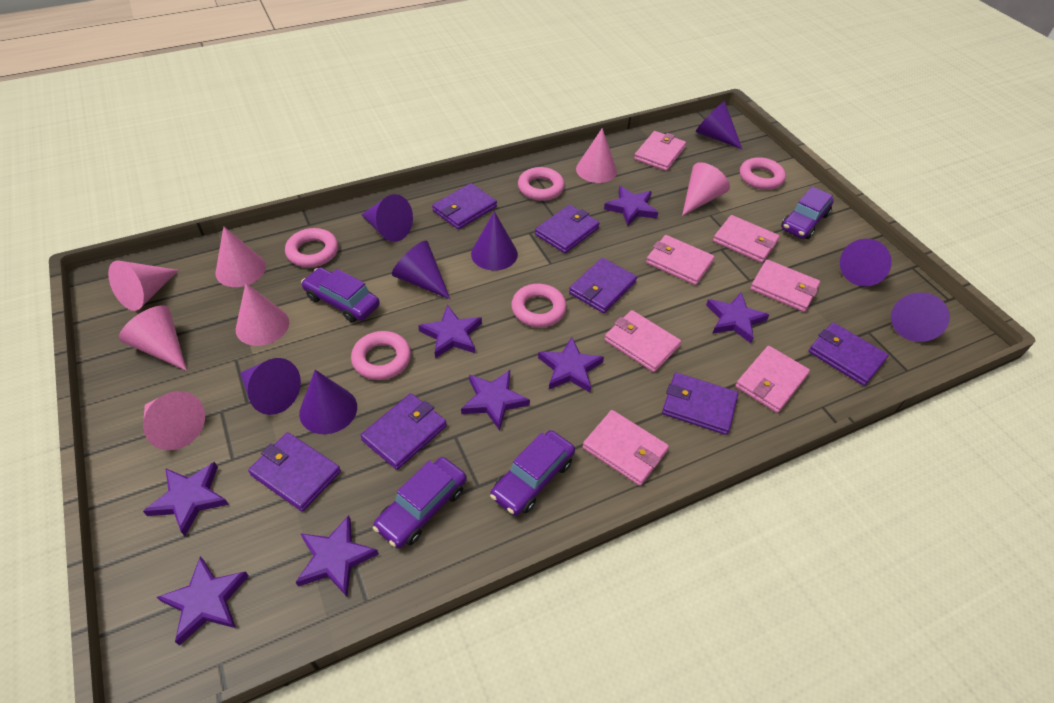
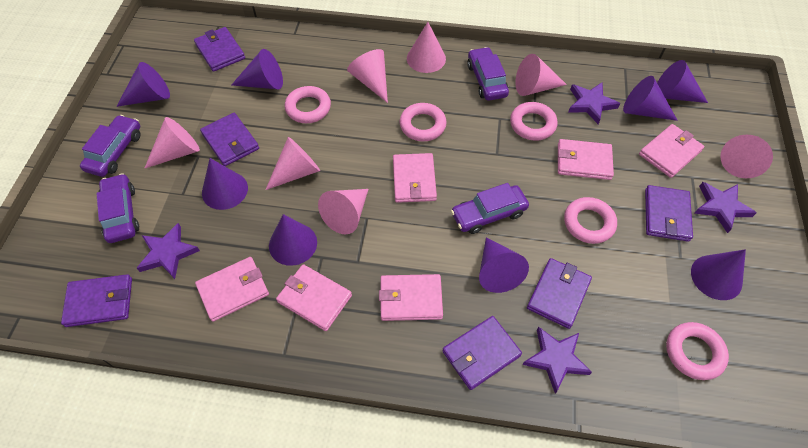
pink wallet: [582,410,669,486] [604,310,681,372] [634,131,686,171] [646,235,715,285] [713,215,780,263] [735,346,810,413] [750,259,820,312] = 7 -> [195,257,269,322] [276,264,352,331] [379,274,443,321] [393,153,437,203] [558,139,614,180] [639,124,704,178] = 6
purple star: [143,462,229,536] [157,556,249,646] [296,515,379,597] [418,305,482,358] [461,370,530,431] [538,337,604,392] [604,186,658,226] [706,293,769,343] = 8 -> [137,223,200,279] [522,327,592,394] [568,83,620,124] [695,182,757,233] = 4
purple wallet: [248,432,341,512] [360,393,447,470] [432,183,497,229] [535,205,600,253] [569,258,637,313] [662,373,738,435] [809,322,888,386] = 7 -> [61,274,132,327] [194,27,245,72] [200,113,259,166] [442,316,522,390] [527,258,592,329] [645,185,693,242] = 6

